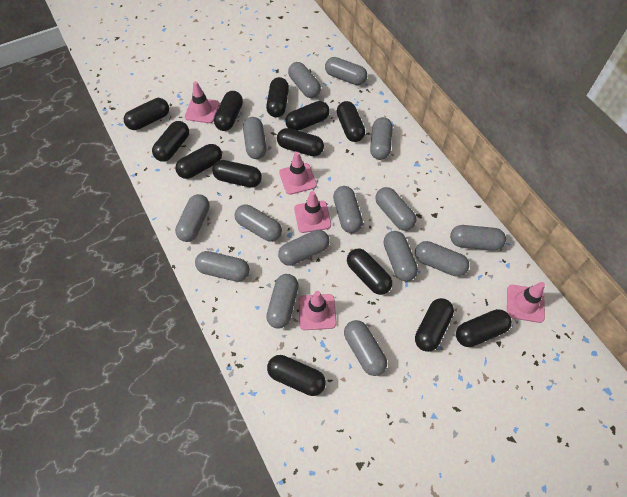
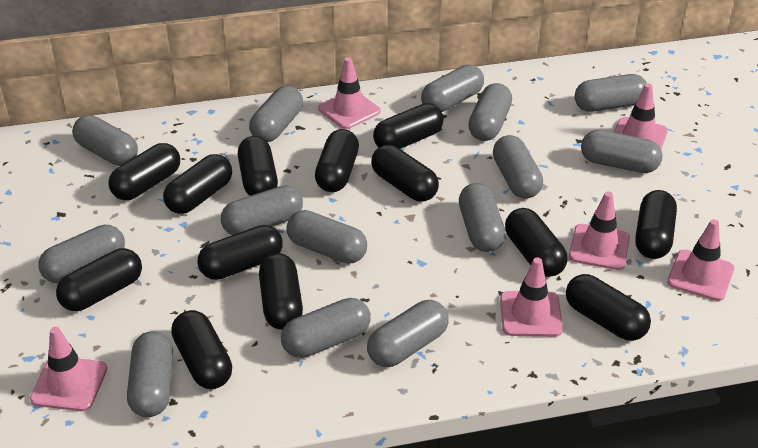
grey capsule: [175,194,210,242] [195,251,250,282] [235,204,282,242] [243,117,267,159] [266,274,299,329] [278,230,330,266] [288,62,321,98] [325,57,367,85] [333,186,363,233] [344,320,387,376] [370,117,393,160] [375,187,416,231] [384,231,418,281] [415,241,469,277] [450,225,506,251] = 15 -> [39,225,125,283] [72,115,138,166] [127,331,173,417] [221,185,303,235] [249,85,303,142] [281,298,370,358] [286,210,367,264] [367,300,449,367] [421,65,484,112] [459,183,506,252] [468,83,512,141] [493,135,543,199] [575,74,647,112] [581,130,662,173] = 14
pink traffic cone: [185,81,219,123] [279,152,317,195] [294,191,331,233] [298,291,337,330] [507,282,545,323] = 5 -> [30,327,107,411] [318,57,380,129] [500,257,563,337] [569,191,630,270] [614,83,668,149] [667,219,734,301] = 6

